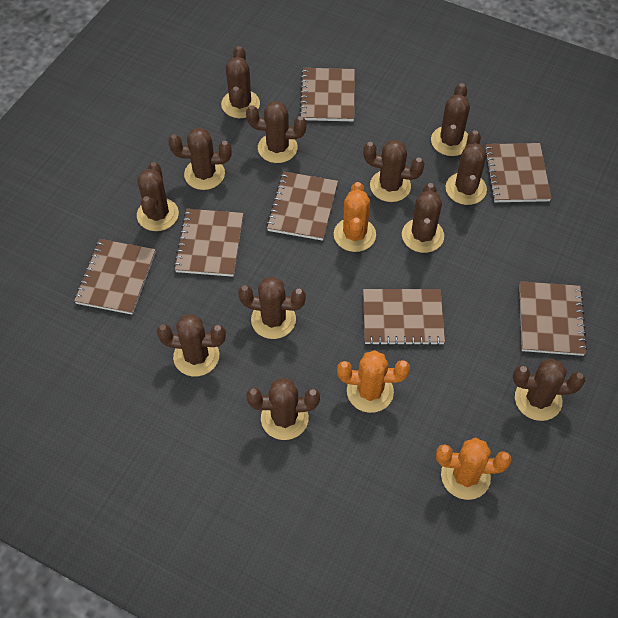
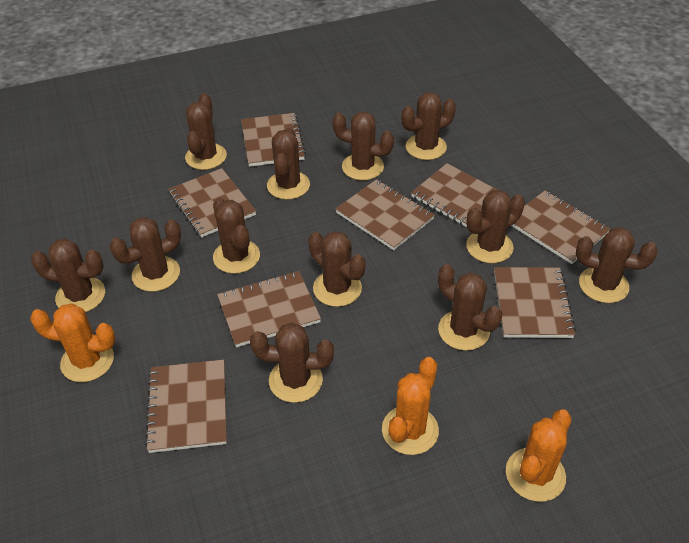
brown notebook: [74,239,156,315] [174,209,244,277] [266,172,338,241] [299,68,355,121] [363,289,445,346] [485,143,551,202] [519,281,587,356] = 7 -> [145,360,227,453] [169,168,256,237] [217,271,321,347] [241,113,306,167] [336,179,435,250] [411,163,497,229] [494,267,576,338] [511,191,610,264] = 8

